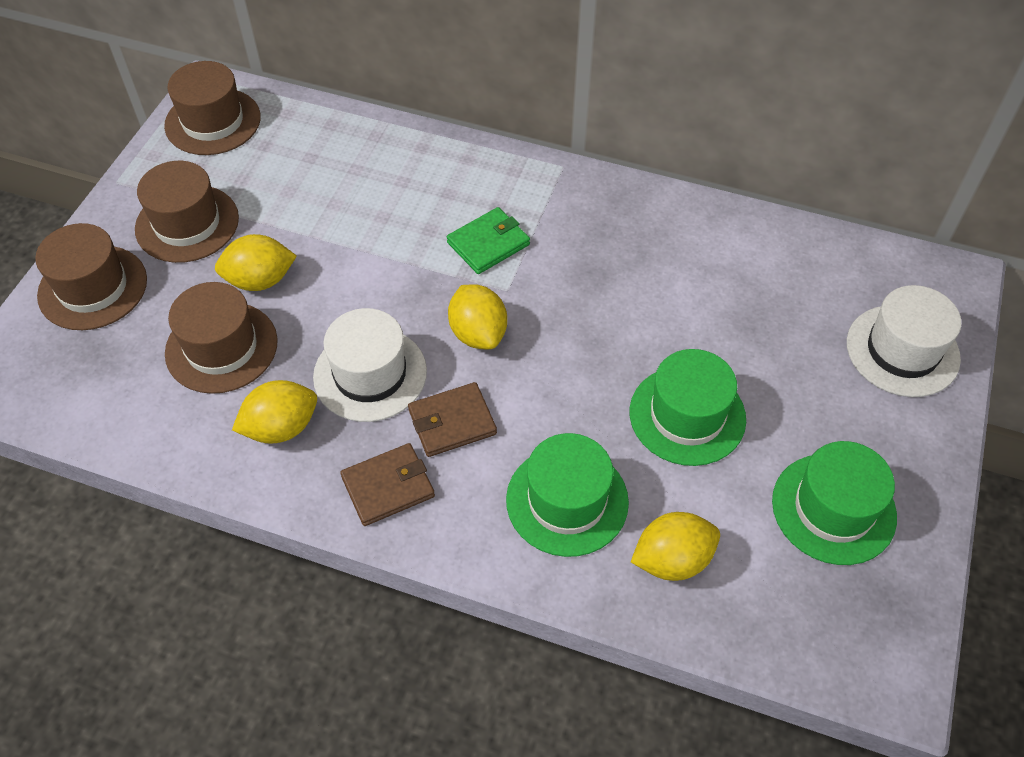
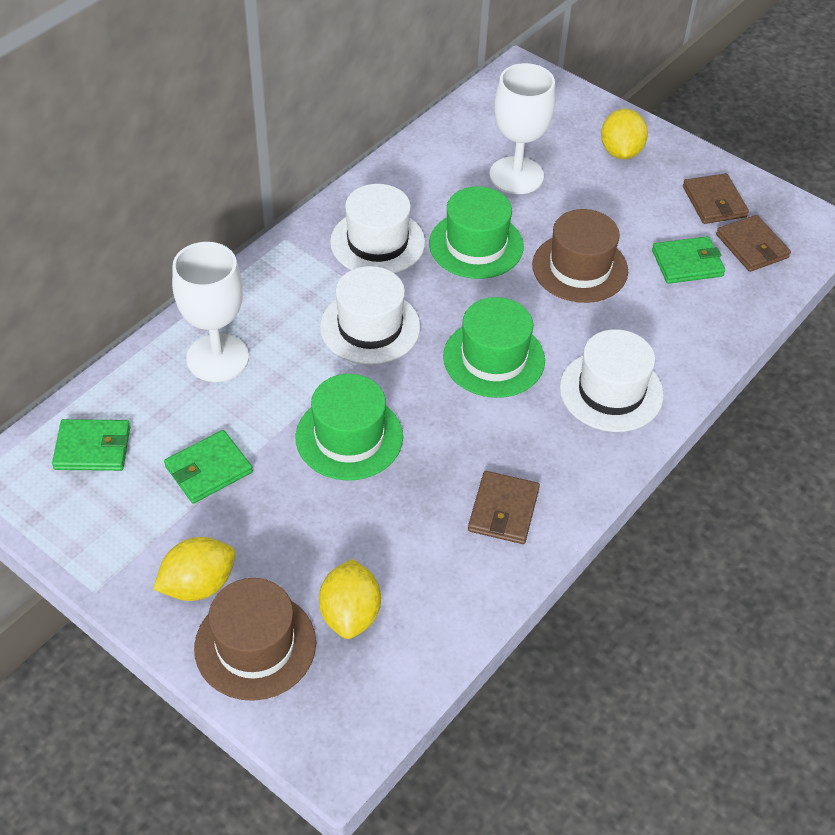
brown hat: [35,223,147,330] [135,161,239,263] [164,61,261,155] [165,282,278,394] = 4 -> [194,578,316,701] [532,209,628,303] = 2
brown wallet: [340,443,435,526] [408,382,497,457] = 2 -> [468,471,540,544] [683,173,749,224] [716,215,791,272] = 3
green wallet: [447,207,530,274] = 1 -> [52,419,130,471] [164,430,253,504] [652,236,725,284] = 3
white goblet: none = 0 -> [172,242,249,382] [490,63,556,194] = 2
white hat: [313,308,427,422] [847,285,961,397] = 2 -> [320,266,420,365] [330,184,425,274] [560,329,664,432] = 3
yellow lemon: [215,234,297,291] [232,380,317,443] [448,284,507,349] [631,512,720,581] = 4 -> [153,537,236,601] [319,559,381,639] [601,109,648,159] = 3

